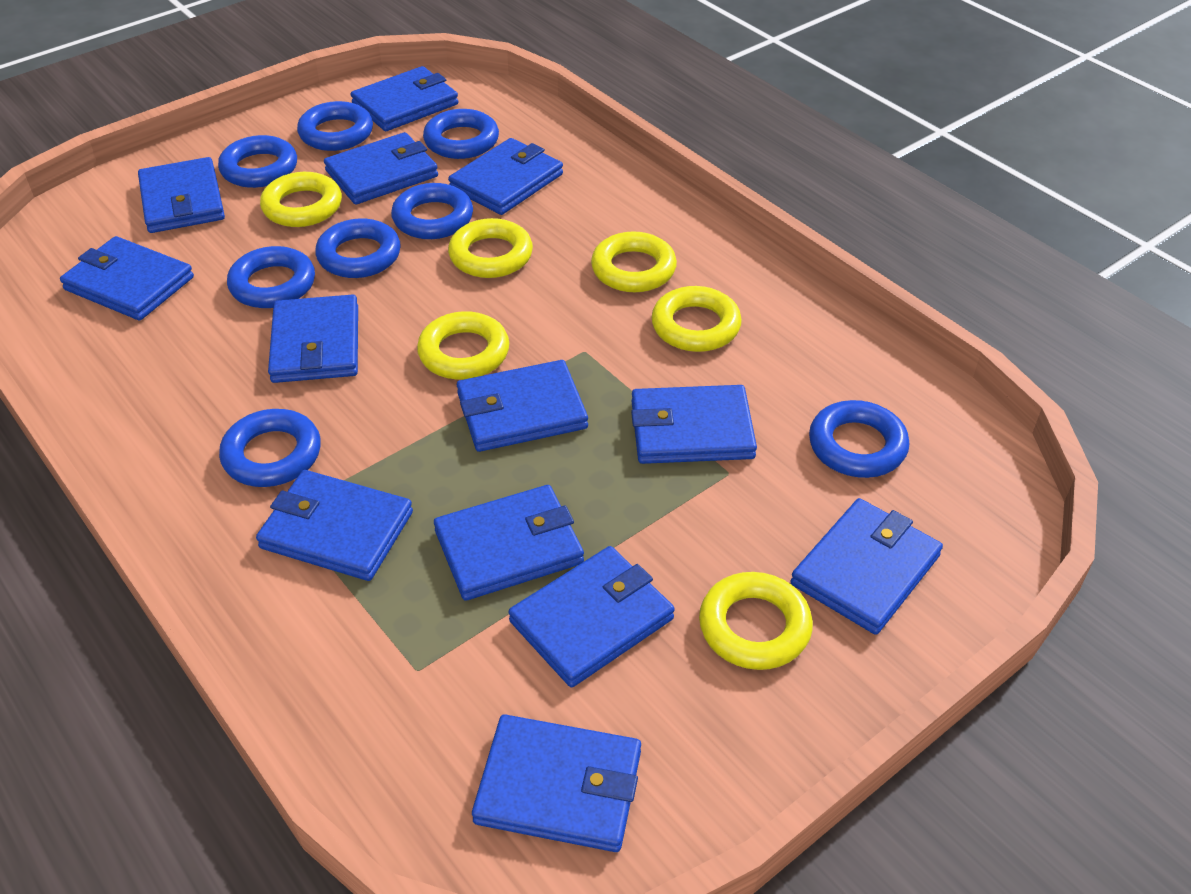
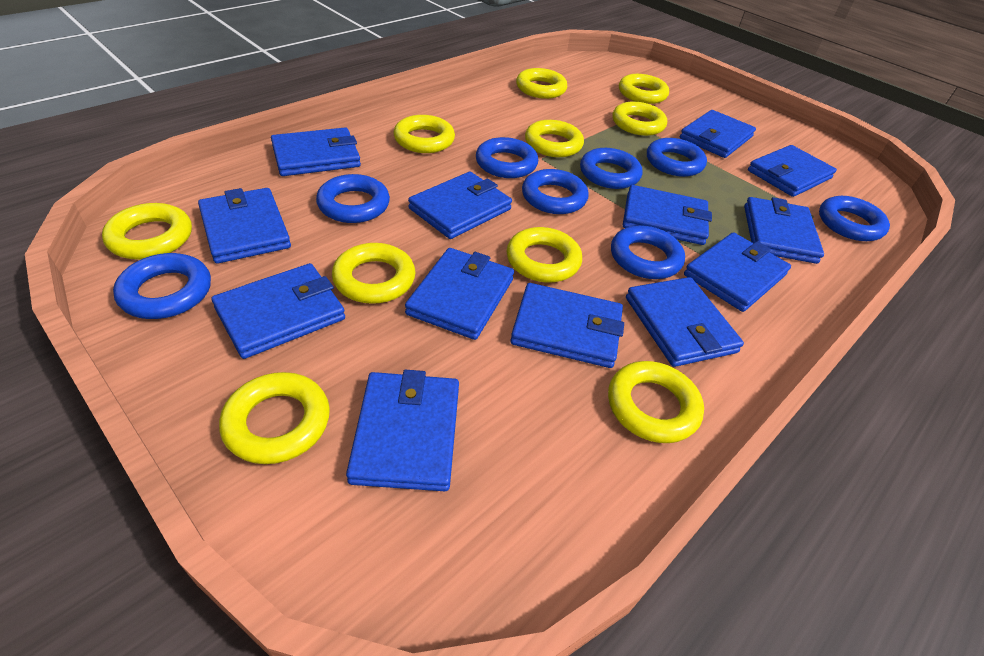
yellow ring: [260,172,342,227] [417,311,509,380] [448,218,533,278] [591,232,677,292] [652,286,742,352] [699,572,813,670] = 6 -> [102,203,192,260] [219,372,330,464] [332,243,416,304] [394,115,455,153] [506,227,582,282] [516,68,567,99] [525,120,584,157] [608,361,704,443] [613,102,667,136] [619,74,669,104] = 10

